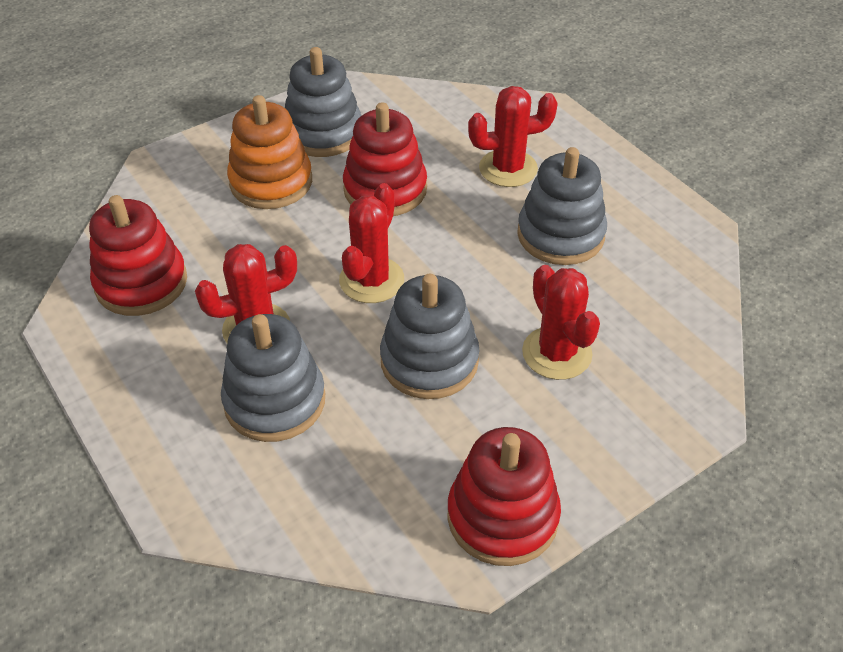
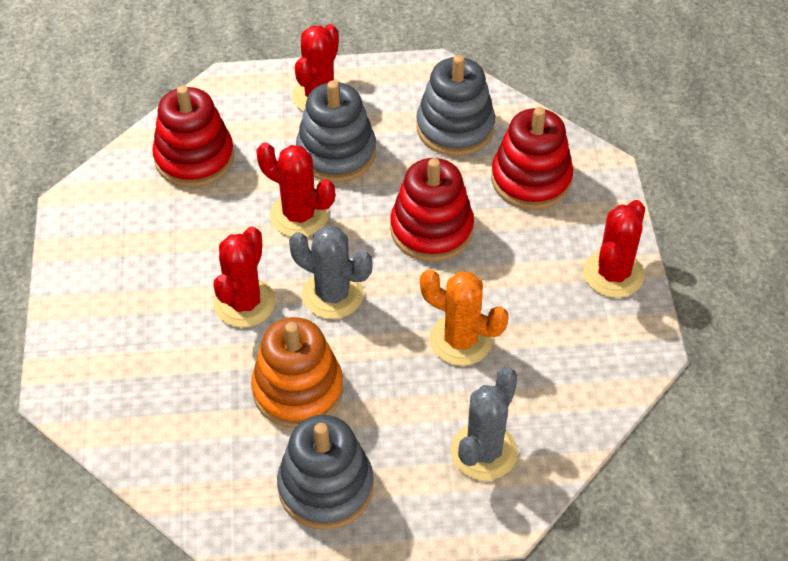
grey cactus: none = 0 -> [289,225,373,319] [451,367,518,481] = 2
grey stacking toy: [221,314,325,442] [285,47,362,157] [380,274,479,399] [517,147,607,265] = 4 -> [277,415,374,530] [296,81,376,182] [416,55,495,156] = 3
orange cactus: none = 0 -> [420,269,509,366] = 1

